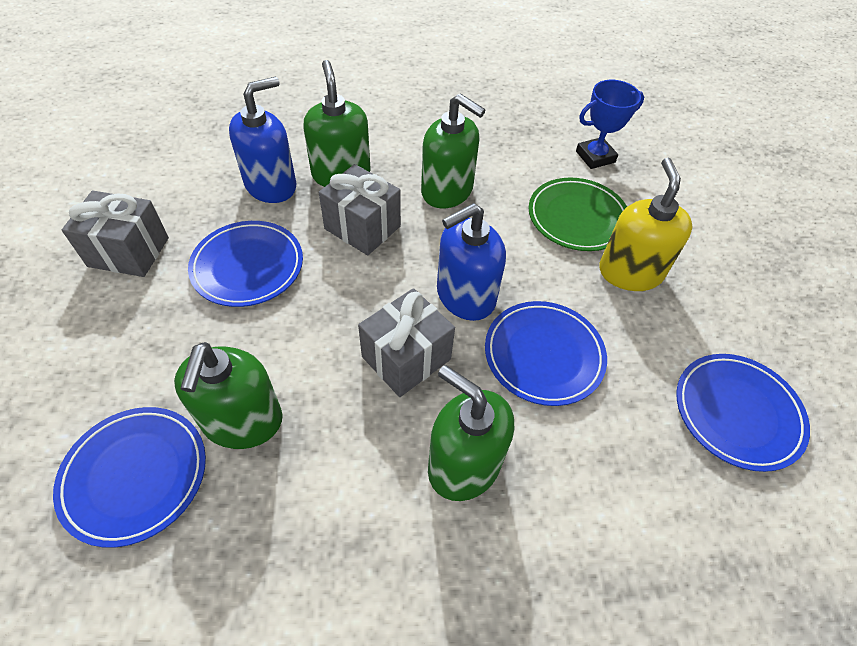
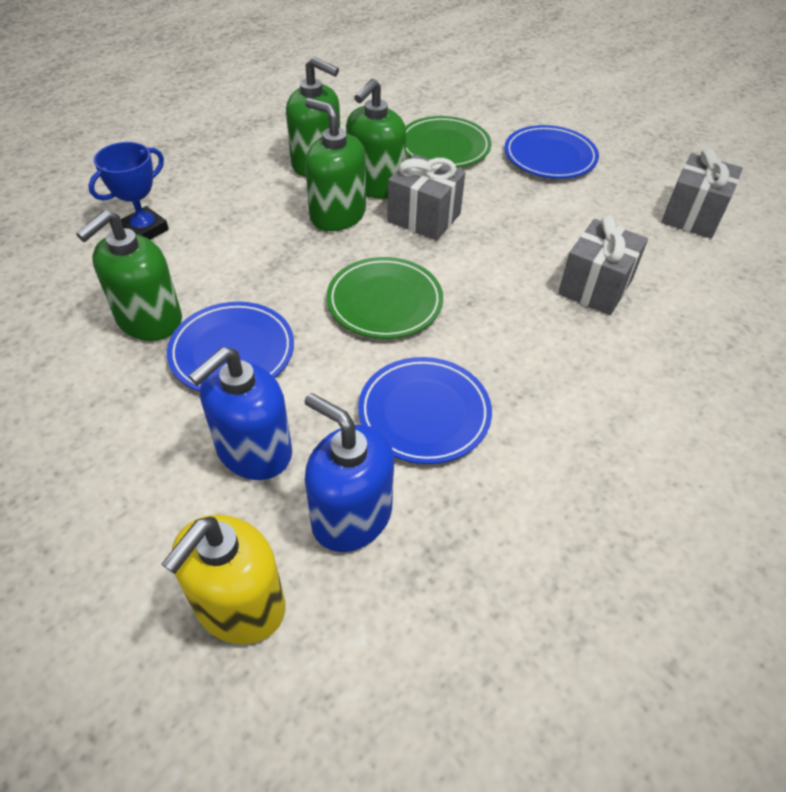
blue plate: [53,407,206,548] [188,221,303,307] [485,301,607,406] [676,354,810,472] = 4 -> [167,302,294,392] [358,357,492,464] [505,125,599,179] = 3
green plate: [529,178,627,251] = 1 -> [326,257,443,339] [405,116,491,168] = 2

